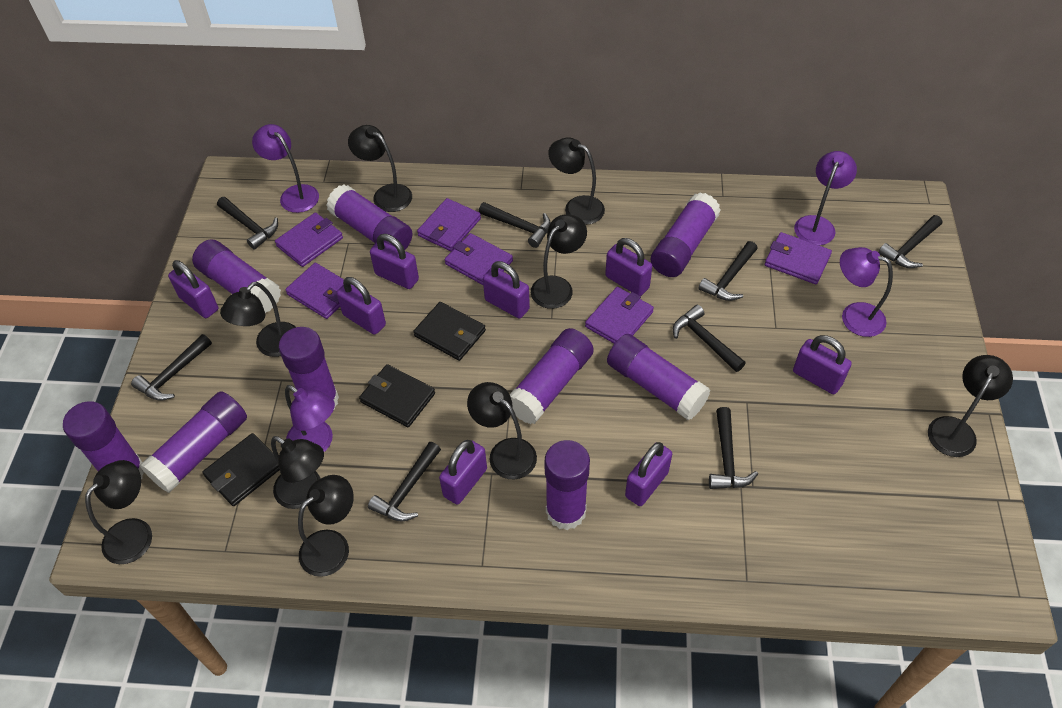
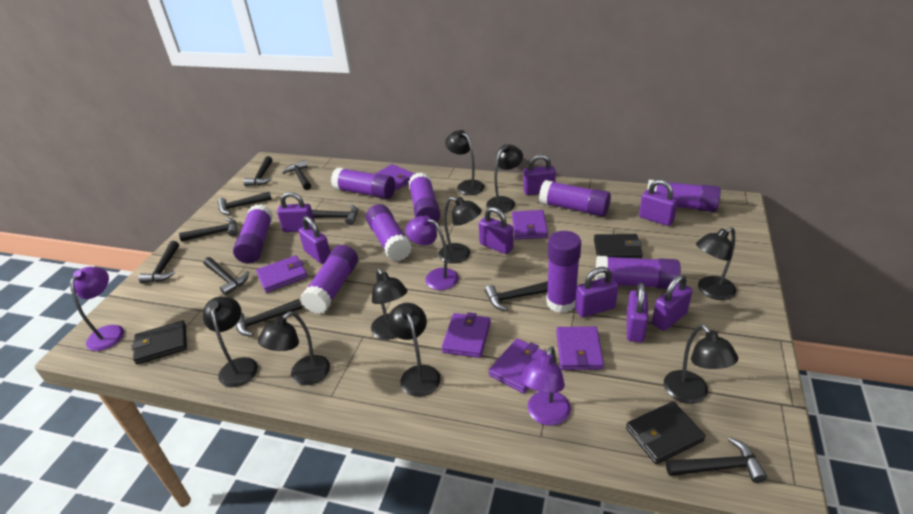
black hammer: [131,334,212,401] [217,197,278,250] [368,442,441,522] [479,202,551,248] [673,305,745,372] [698,241,758,301] [709,407,758,489] [878,215,942,268] = 8 -> [138,241,179,283] [179,218,238,242] [203,257,249,296] [217,192,272,215] [236,299,303,336] [243,156,273,186] [282,160,311,190] [312,205,358,225] [485,281,548,311] [666,437,767,483] = 10
purple lamp: [252,124,319,213] [285,385,335,452] [794,151,857,245] [840,247,893,337] = 4 -> [70,267,124,351] [405,216,459,290] [520,346,571,426] = 3

